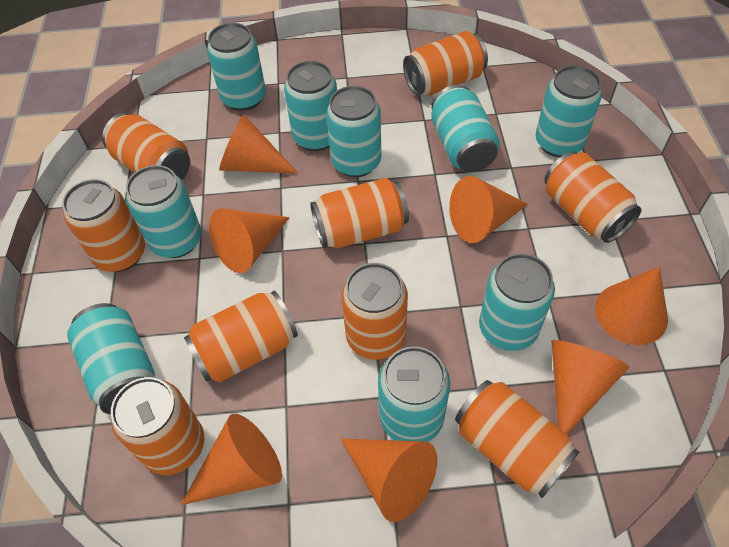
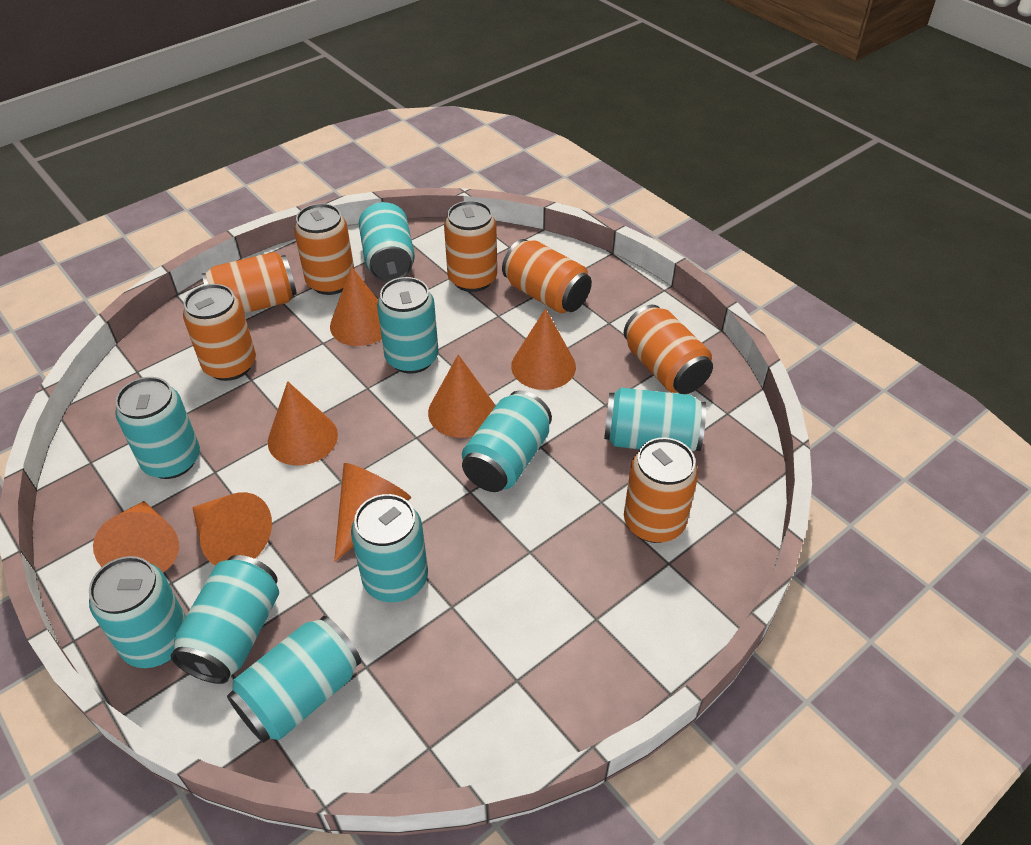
orange can: [62,179,145,272] [102,113,190,180] [111,377,204,475] [184,291,298,382] [310,178,409,248] [341,263,408,360] [403,31,488,96] [455,380,580,498] [544,151,642,243] = 9 -> [183,284,256,381] [202,252,297,314] [294,203,354,295] [444,201,497,292] [502,239,592,313] [624,305,713,394] [624,438,698,543] = 7

